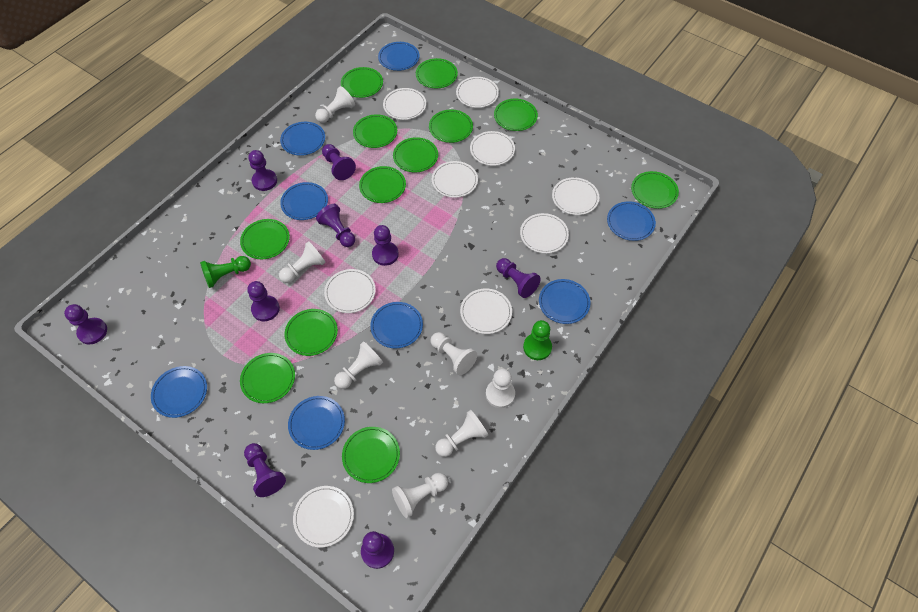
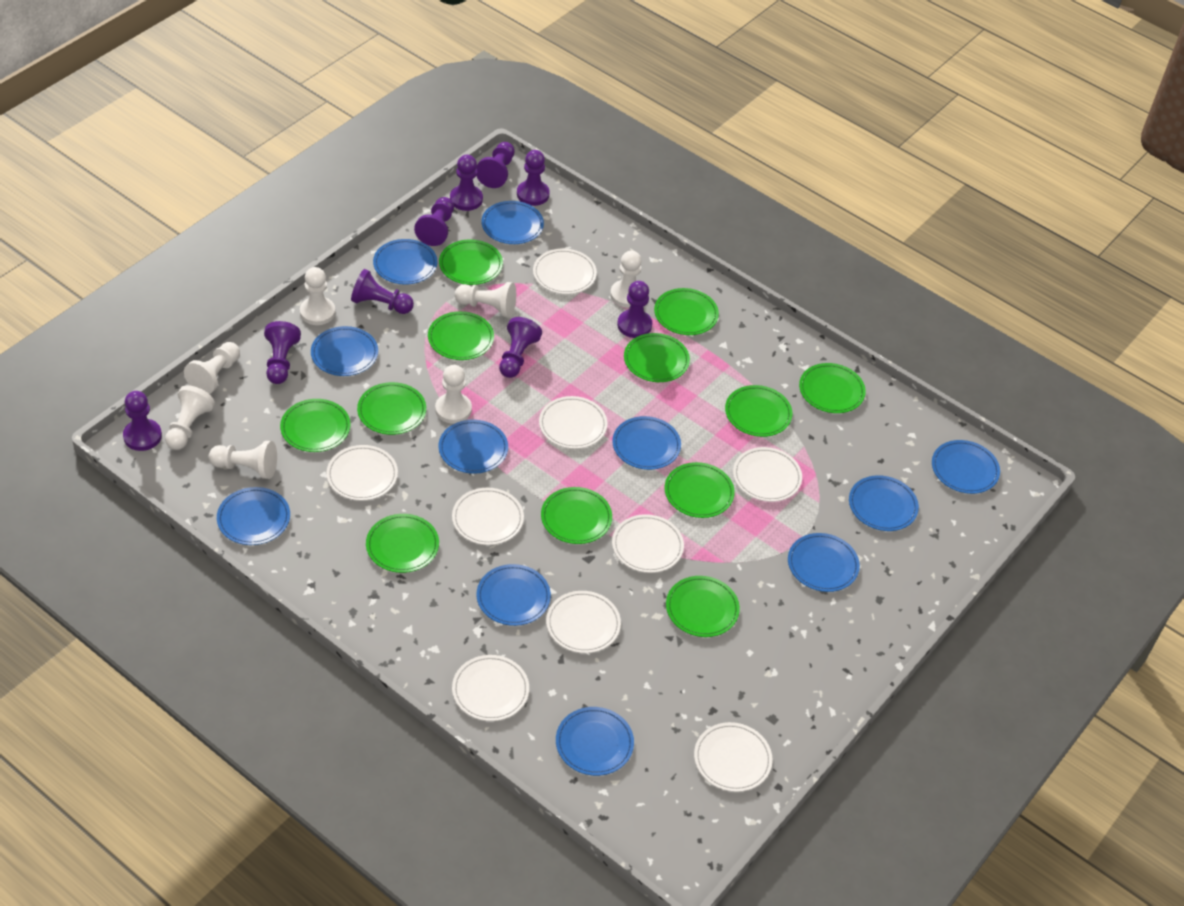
blue plate: [151,366,207,418] [280,122,325,156] [280,182,328,220] [288,396,345,450] [370,302,423,348] [378,42,419,71] [539,279,591,324] [607,201,656,241] = 8 -> [217,487,290,545] [311,326,378,376] [373,239,437,285] [438,419,508,474] [476,564,551,626] [481,201,544,244] [556,707,634,776] [612,416,681,470] [788,533,860,592] [849,475,919,531] [932,440,1000,494] = 11
green pawn: [200,256,251,288] [523,320,552,360] = 2 -> none = 0

